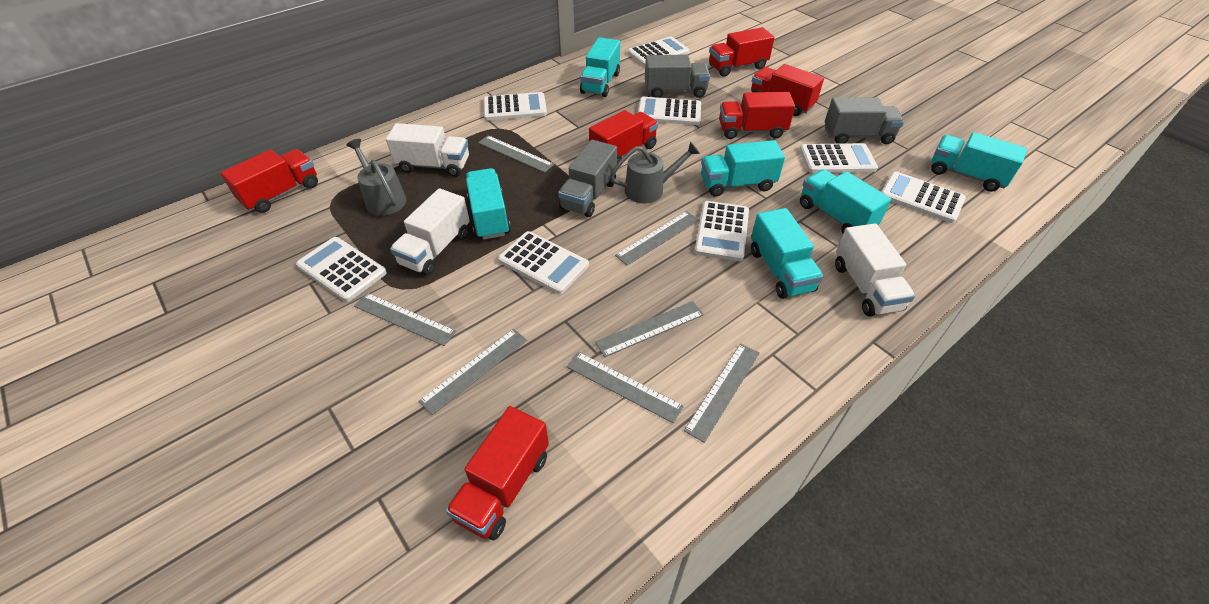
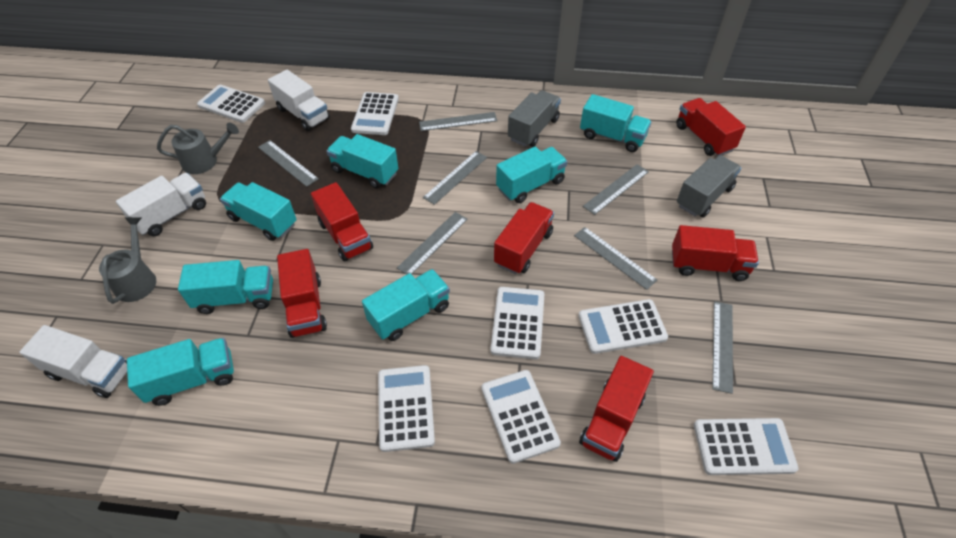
grey truck: [558,139,617,217] [645,54,710,98] [825,98,904,144] = 3 -> [508,90,561,147] [677,155,741,217] = 2
turquoise truck: [466,168,511,240] [580,37,620,97] [701,140,785,197] [751,208,824,299] [800,169,891,233] [931,132,1027,192] = 6 -> [127,338,234,406] [178,260,273,314] [220,182,297,241] [327,134,398,189] [362,269,450,341] [496,147,567,203] [580,94,652,152] = 7
white calculator: [296,237,387,302] [483,92,547,121] [498,231,589,294] [628,37,690,67] [638,97,701,125] [695,201,749,261] [800,143,878,173] [881,172,966,223] = 8 -> [197,85,265,123] [351,92,399,135] [378,365,435,452] [481,370,561,464] [490,287,544,359] [578,299,668,354] [694,418,799,475] = 7

